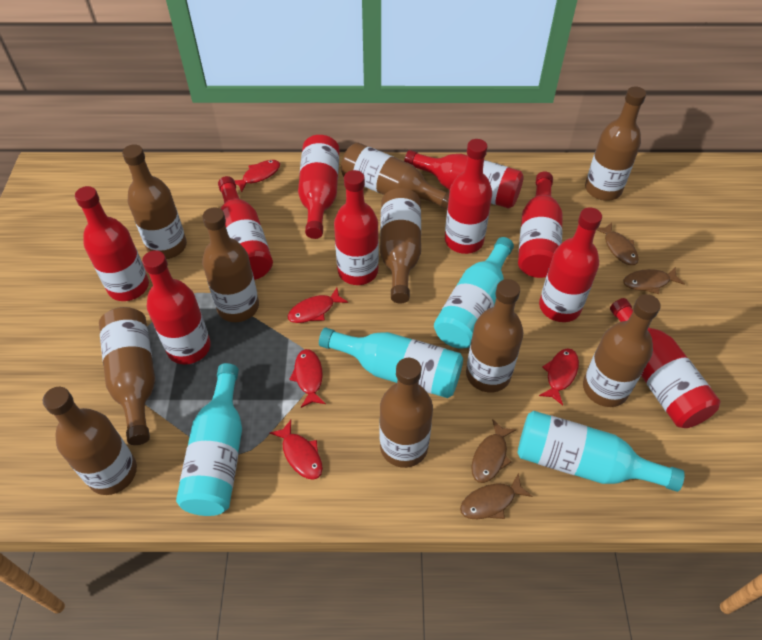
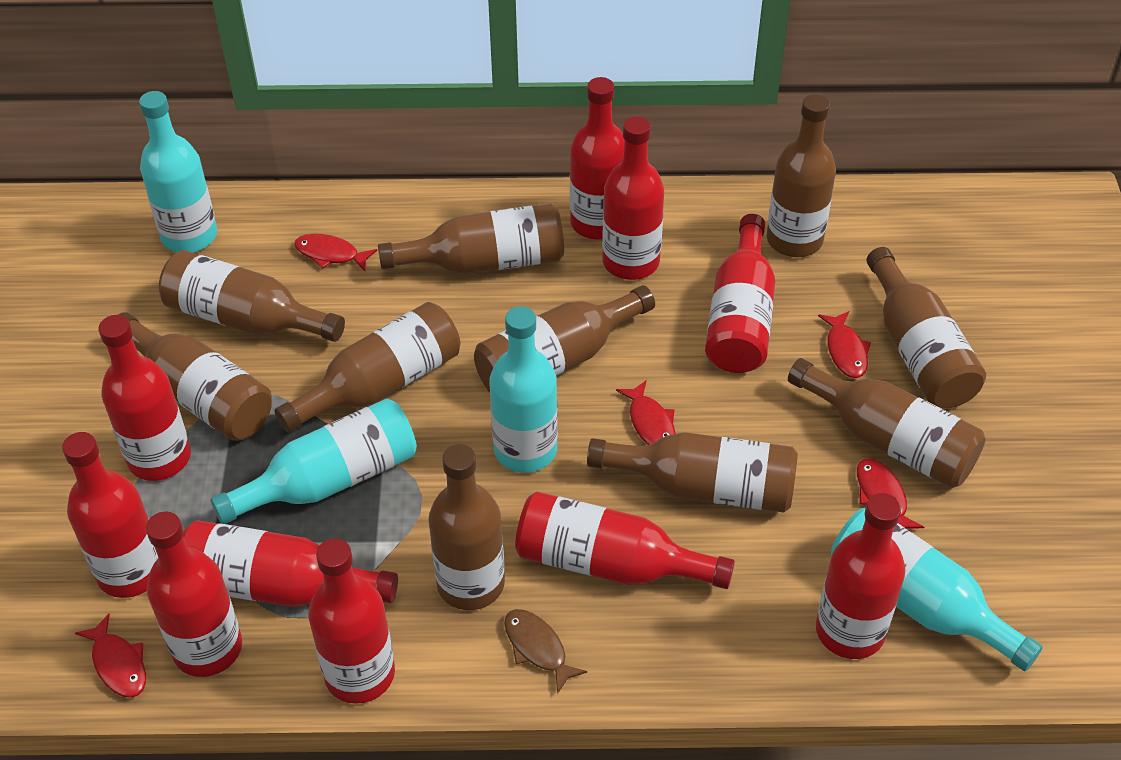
brown fish: [460,473,532,519] [471,419,516,483] [596,223,639,265] [623,267,685,294] = 4 -> [504,609,588,694] = 1

